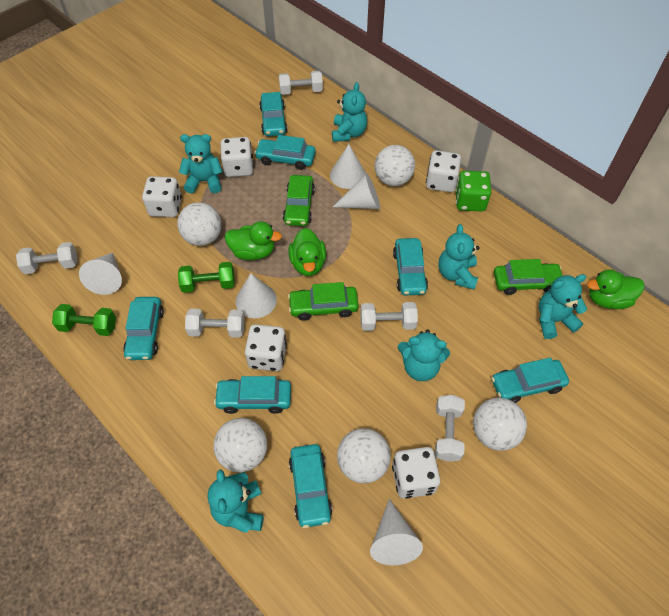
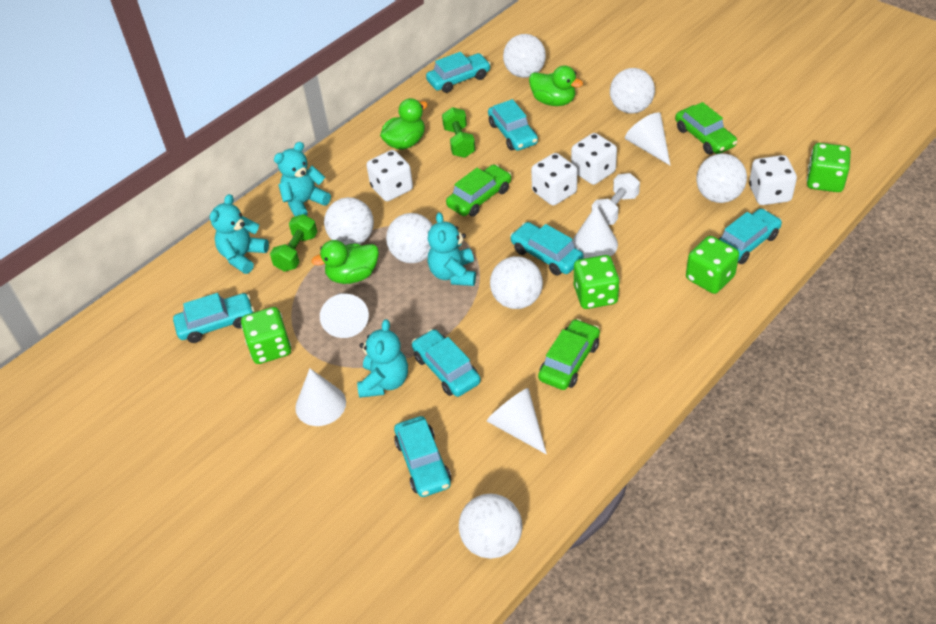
green dice: [455,171,491,212] = 1 -> [241,307,291,364] [574,255,620,309] [686,236,739,294] [807,143,851,192] = 4
turquoise teddy bear: [179,134,223,194] [208,469,263,533] [332,82,367,142] [398,329,450,381] [438,224,480,290] [539,274,587,339] = 6 -> [210,194,269,274] [274,142,331,216] [357,319,408,398] [428,212,476,286] = 4
white ball: [177,202,221,246] [213,418,267,472] [337,428,391,483] [375,145,415,186] [473,397,527,451] = 5 -> [324,197,374,245] [386,213,433,263] [459,494,522,559] [490,256,543,309] [503,34,546,78] [610,68,655,114] [696,154,747,203] = 7
white dice: [142,176,182,217] [220,137,254,177] [245,324,287,371] [392,447,440,499] [426,150,461,192] = 5 -> [366,150,413,201] [531,153,577,206] [571,133,617,185] [749,155,797,205] = 4
white dumbbell: [16,242,78,274] [185,309,245,338] [279,71,323,95] [361,302,418,331] [435,395,465,462] = 5 -> [592,173,640,225] = 1

